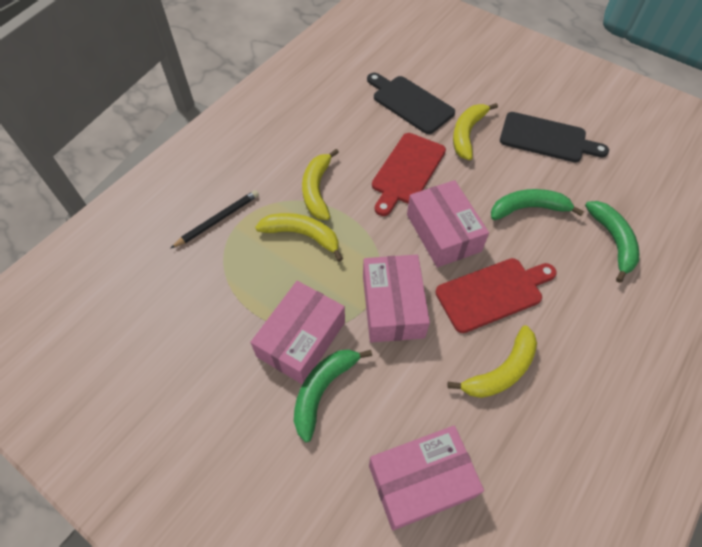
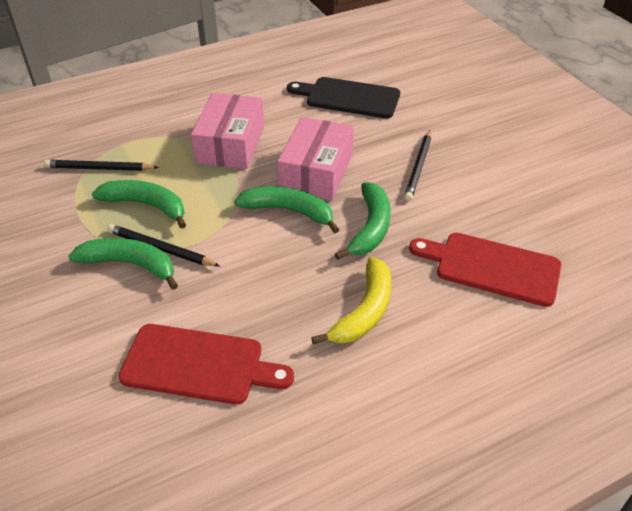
black cutting board: [367,73,455,134] [500,112,609,162] = 2 -> [287,77,400,118] = 1
black pencil: [170,190,259,249] = 1 -> [44,160,159,171] [107,224,220,266] [404,130,431,201] = 3
green banana: [294,349,372,442] [491,189,584,220] [585,201,640,283] = 3 -> [68,238,178,290] [92,180,186,229] [234,186,339,233] [335,182,391,260] = 4
pink box: [250,281,345,385] [363,255,430,342] [369,426,484,531] [407,180,489,267] = 4 -> [191,93,264,169] [277,117,354,201] = 2
yellow banana: [255,213,343,262] [302,149,339,220] [447,325,537,398] [453,103,498,160] = 4 -> [311,257,391,345] = 1

